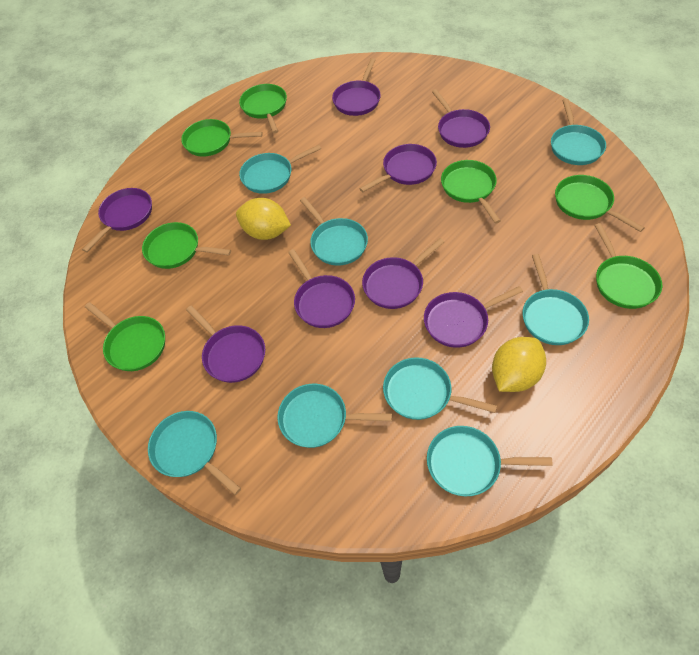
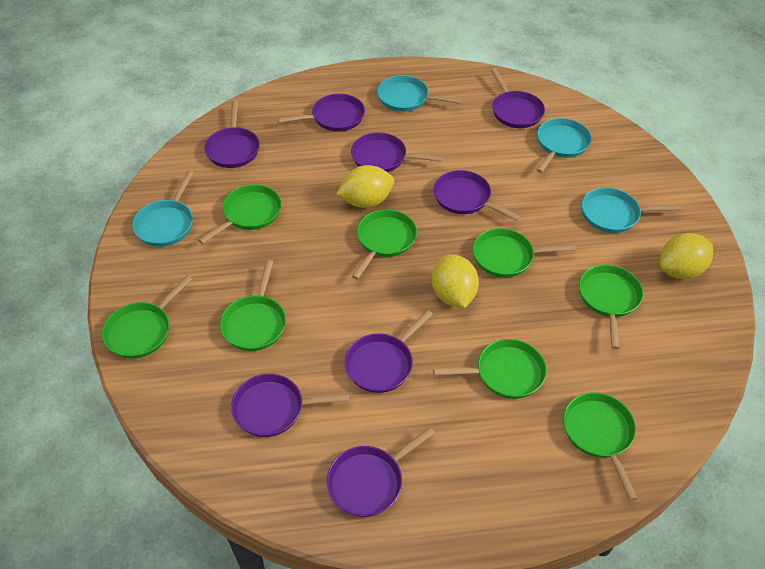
green pan: [85,302,165,371] [142,222,231,269] [181,119,263,157] [239,84,287,133] [441,160,501,223] [555,175,645,232] [594,223,662,309] = 7 -> [102,276,192,359] [198,184,281,244] [220,260,286,351] [352,209,417,280] [433,339,547,399] [473,228,576,277] [563,392,638,501] [579,265,643,349] = 8
turquoise pan: [148,411,241,495] [239,145,321,194] [277,384,392,448] [300,197,368,266] [383,357,497,420] [427,426,553,496] [523,254,589,345] [551,99,606,165] = 8 -> [132,171,194,247] [377,75,462,112] [537,118,592,173] [582,187,681,233] = 4
yellow lemon: [236,198,291,240] [492,337,546,392] = 2 -> [336,165,394,208] [432,255,479,308] [660,233,713,279] = 3

